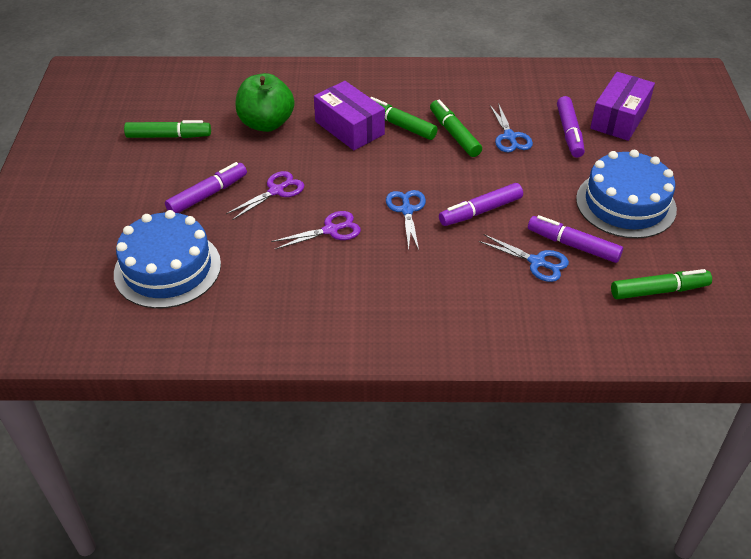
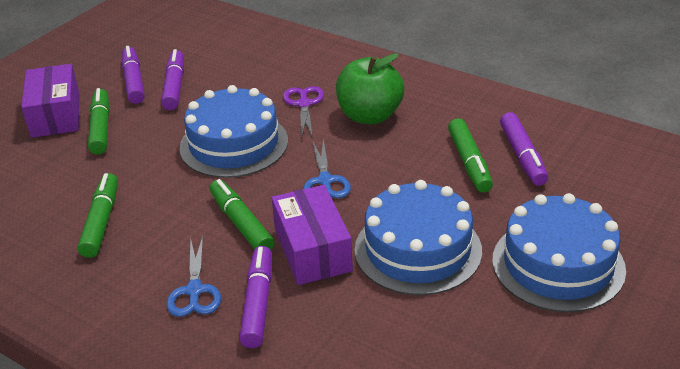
blue cake: [114,210,221,308] [576,150,677,239] = 2 -> [180,85,288,178] [355,180,482,295] [492,193,626,313] = 3
blue scissors: [386,190,426,250] [479,234,569,282] [490,103,533,153] = 3 -> [166,236,221,317] [303,138,351,198] = 2
purple scissors: [226,171,304,220] [271,211,361,249] = 2 -> [283,86,324,139] = 1

